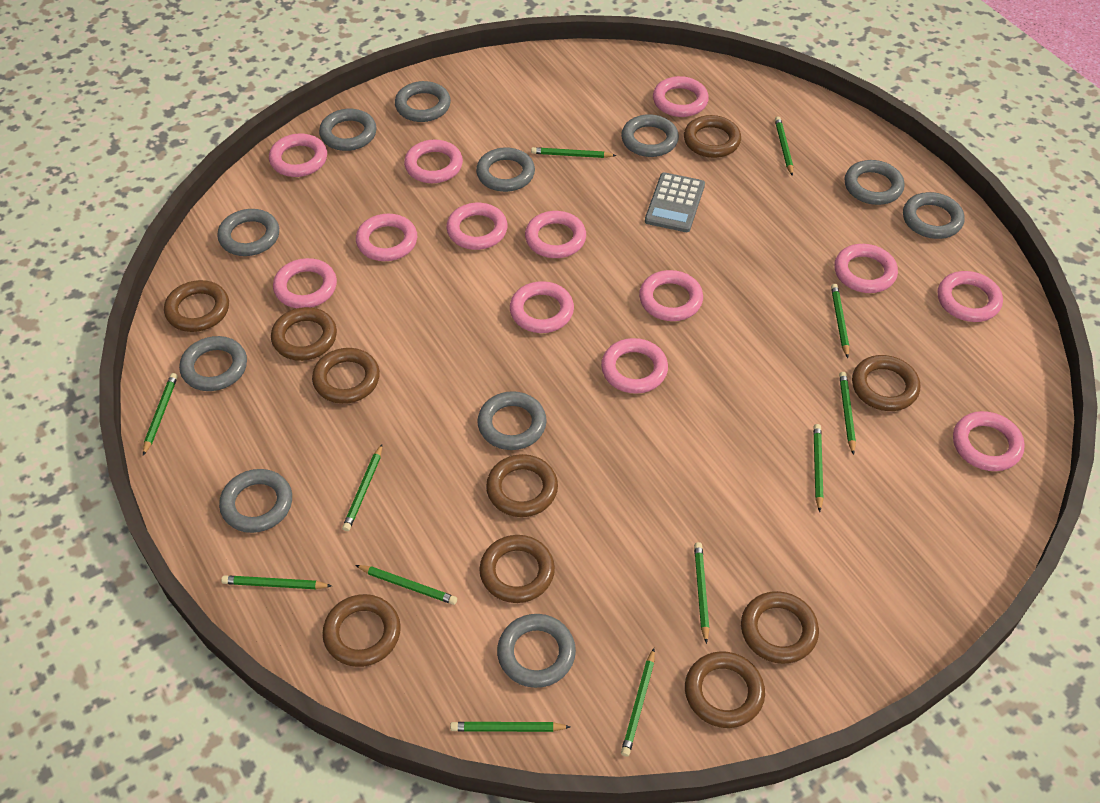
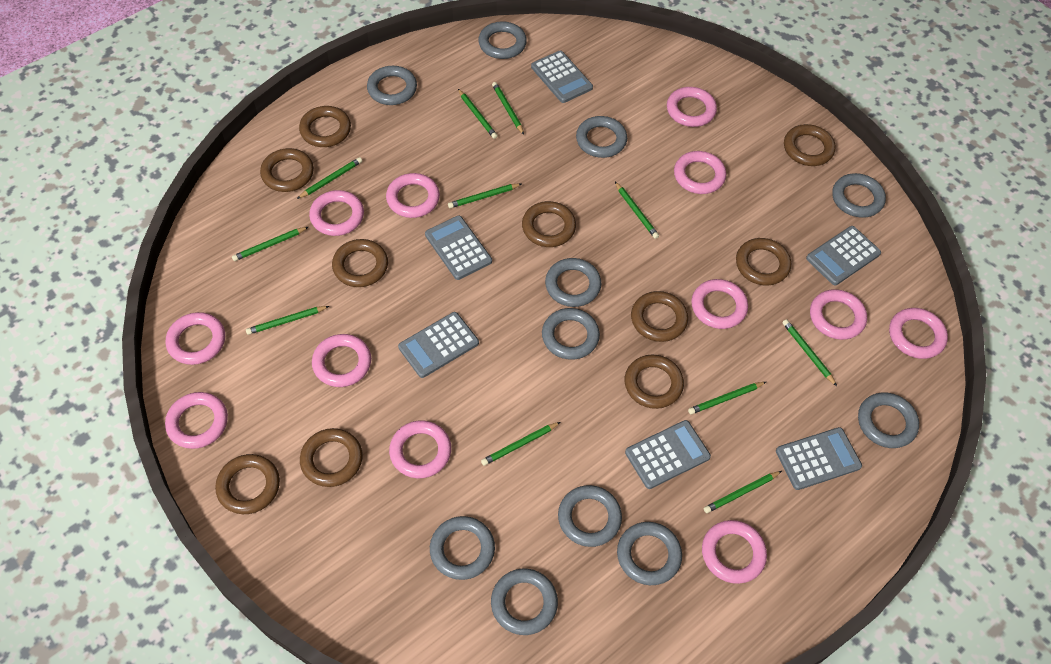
green pencil: [143,373,178,456] [221,575,332,589] [342,444,382,531] [355,565,457,605] [450,722,570,732] [531,147,617,158] [621,648,655,757] [694,542,709,644] [775,116,793,176] [813,424,823,512] [831,284,849,358] [839,372,856,455] = 12 -> [232,227,308,261] [246,306,329,335] [297,157,362,199] [448,184,521,208] [458,89,498,139] [481,422,560,466] [492,82,524,135] [615,182,659,239] [688,382,766,415] [704,471,782,513] [782,319,837,386] = 11
grey calculator: [645,172,705,232] = 1 -> [398,312,479,378] [425,215,492,280] [531,51,593,103] [625,420,711,489] [776,427,862,490] [806,226,881,285] = 6
pink ring: [269,133,327,177] [273,258,337,308] [356,214,417,261] [404,139,463,183] [446,203,508,250] [510,281,574,333] [525,211,586,258] [601,338,668,394] [639,270,703,321] [653,76,709,117] [834,244,898,293] [938,271,1003,322] [953,411,1025,471] = 13 -> [165,392,228,449] [166,312,225,365] [309,190,364,236] [312,334,371,387] [386,173,440,218] [389,420,451,479] [667,87,717,127] [674,151,726,194] [691,279,748,329] [702,520,767,584] [810,289,867,340] [889,308,948,359] = 12

